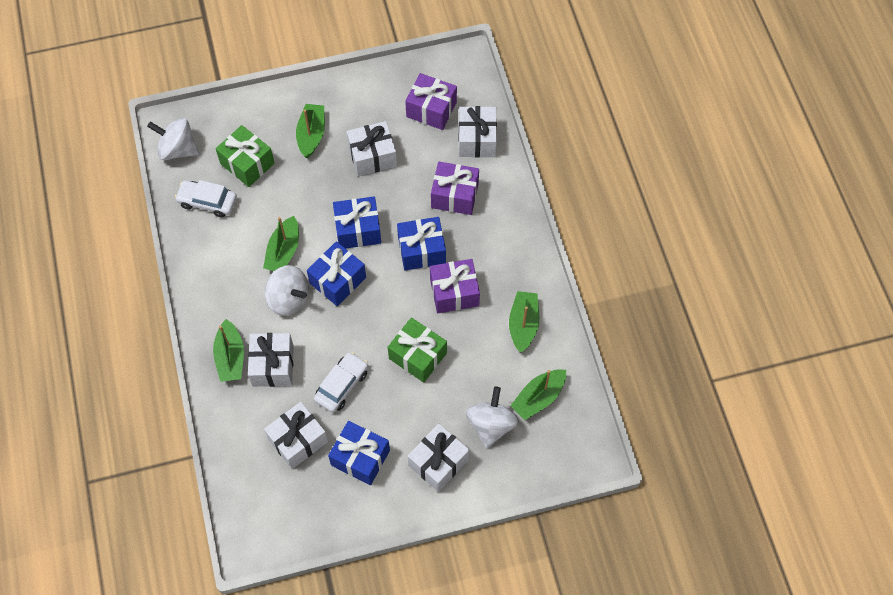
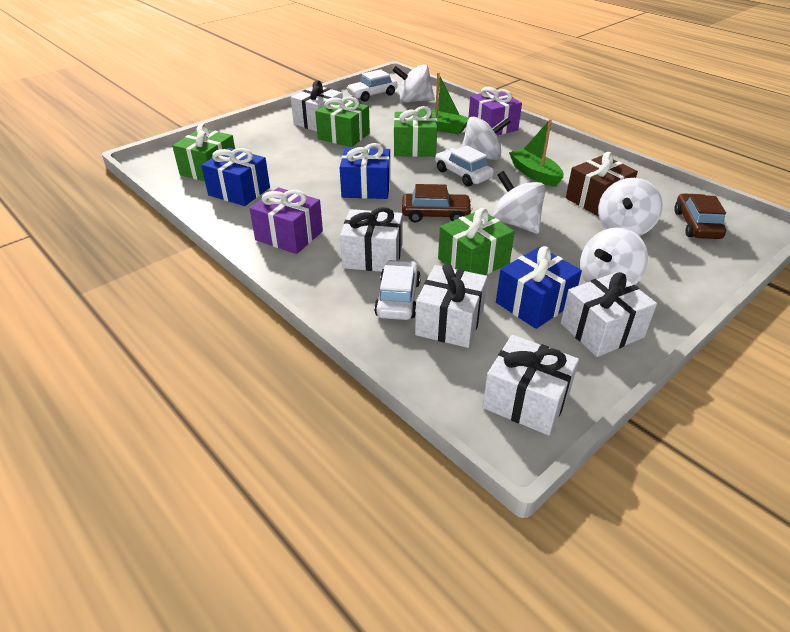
blue gift: [307,241,366,306] [328,421,390,485] [333,196,381,249] [397,217,446,271] = 4 -> [201,148,270,206] [340,143,390,199] [496,246,582,329] = 3
brown car: none = 0 -> [402,184,472,223] [674,193,726,239] = 2
brown gift: none = 0 -> [566,152,638,216] = 1
green boat: [213,319,244,382] [263,216,299,271] [296,104,325,158] [509,291,539,353] [510,369,566,420] = 5 -> [419,73,469,134] [509,119,564,187] = 2
green gift: [216,125,275,187] [388,317,447,383] = 2 -> [172,124,235,181] [315,97,370,147] [394,106,437,157] [438,208,515,275] = 4
purple gift: [405,73,457,130] [430,259,480,313] [431,162,479,215] = 3 -> [249,187,323,254] [468,87,522,135] = 2
white car: [175,180,237,218] [314,352,368,413] = 2 -> [347,69,398,102] [374,260,421,320] [435,146,494,187] = 3
white spinning top: [147,118,199,160] [265,265,309,316] [466,386,519,449] = 3 -> [392,64,435,103] [461,117,511,160] [492,171,546,234] [580,227,648,285] [598,178,662,236] = 5

